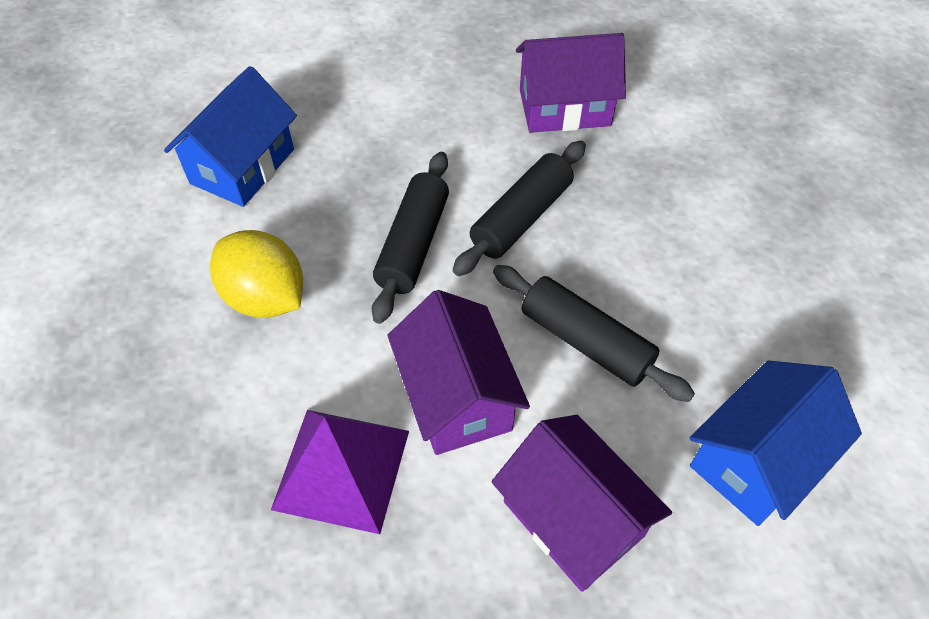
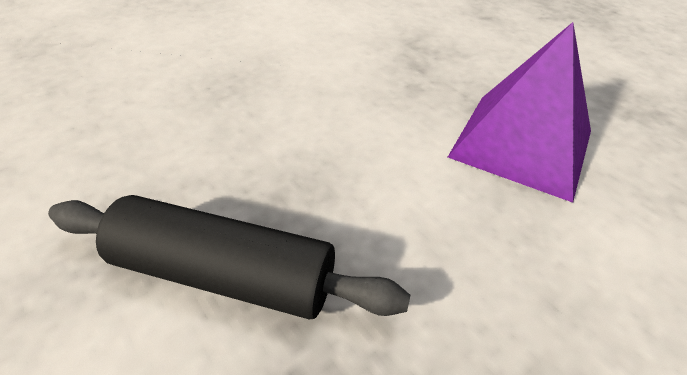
black rolling pin: [372,152,449,324] [453,141,586,276] [493,265,695,402] = 3 -> [48,195,410,320] = 1
blue house: [164,66,297,207] [690,360,862,526] = 2 -> none = 0
purple house: [388,290,530,455] [492,415,672,592] [516,33,626,133] = 3 -> none = 0
yellow lemon: [210,230,303,318] = 1 -> none = 0

